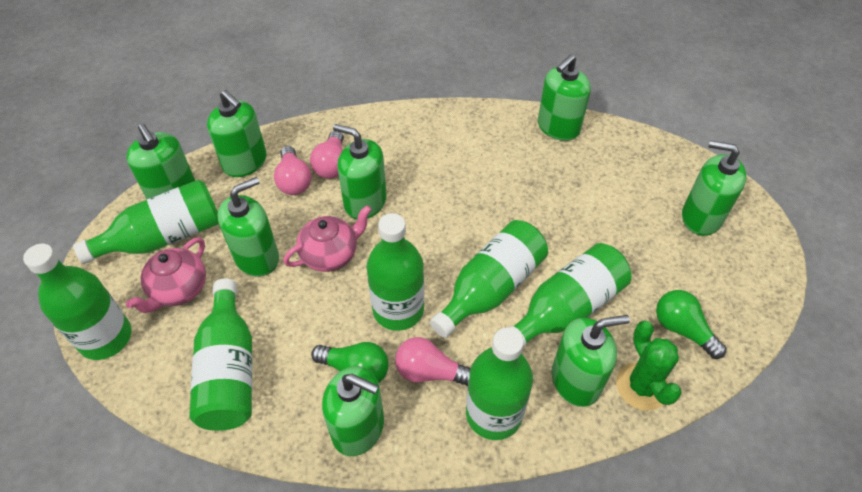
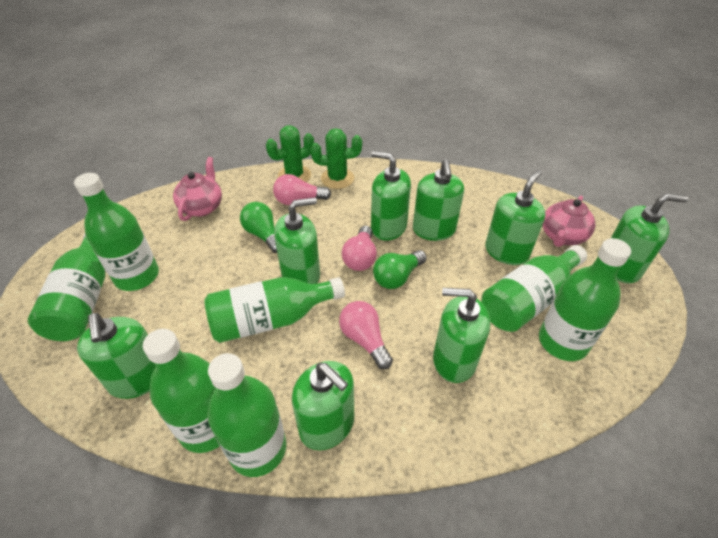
green cactus: [616,321,682,411] = 1 -> [266,125,314,182] [310,128,362,189] = 2

